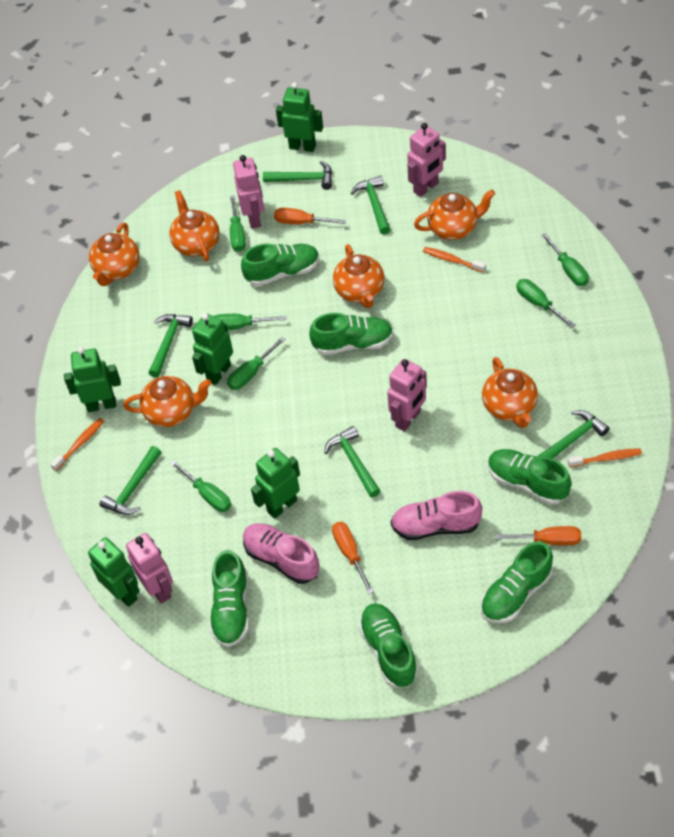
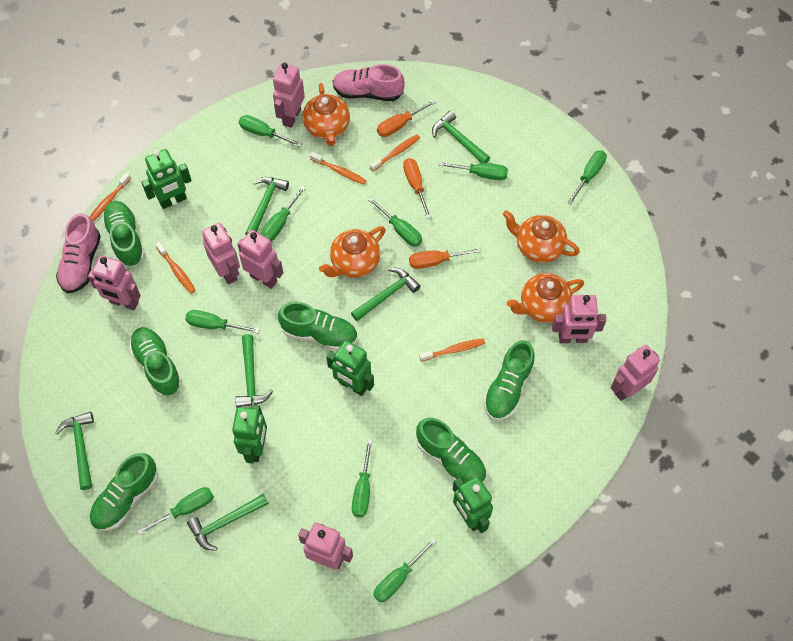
green robot: [64,347,121,412] [88,537,140,607] [192,313,233,385] [251,448,300,519] [276,82,323,152] = 5 -> [141,149,192,209] [232,405,267,463] [326,340,374,396] [453,477,493,533] = 4
green screwdriver: [170,460,231,512] [214,314,286,330] [227,337,286,390] [230,195,246,252] [516,279,576,328] [542,233,589,286] = 6 -> [137,487,214,535] [185,310,259,333] [239,115,302,147] [261,186,306,241] [352,439,372,517] [369,197,422,247] [373,538,437,602] [438,162,508,180] [567,150,607,204] = 9
orange teapot: [89,223,139,286] [123,376,212,427] [169,190,219,261] [333,244,384,308] [414,189,495,240] [482,357,538,428] = 6 -> [303,83,350,146] [319,226,386,278] [503,210,580,263] [507,273,584,323] = 4
orange toothbrush: [50,418,104,471] [423,247,486,272] [568,448,642,467] = 3 -> [90,173,131,222] [155,242,196,294] [310,152,367,185] [370,134,420,171] [419,338,485,362] = 5
pink robot: [126,533,173,604] [233,155,264,229] [387,359,427,432] [407,123,446,197] = 4 -> [88,255,141,310] [202,223,240,284] [238,230,283,289] [273,63,305,128] [298,523,353,570] [552,295,606,343] [611,345,660,401] = 7

